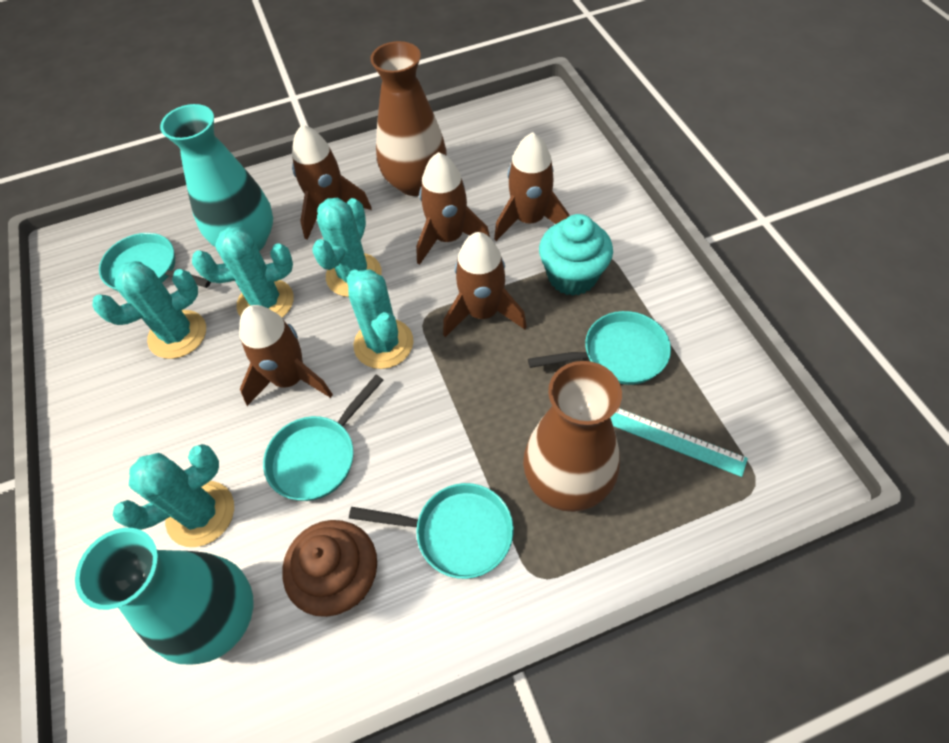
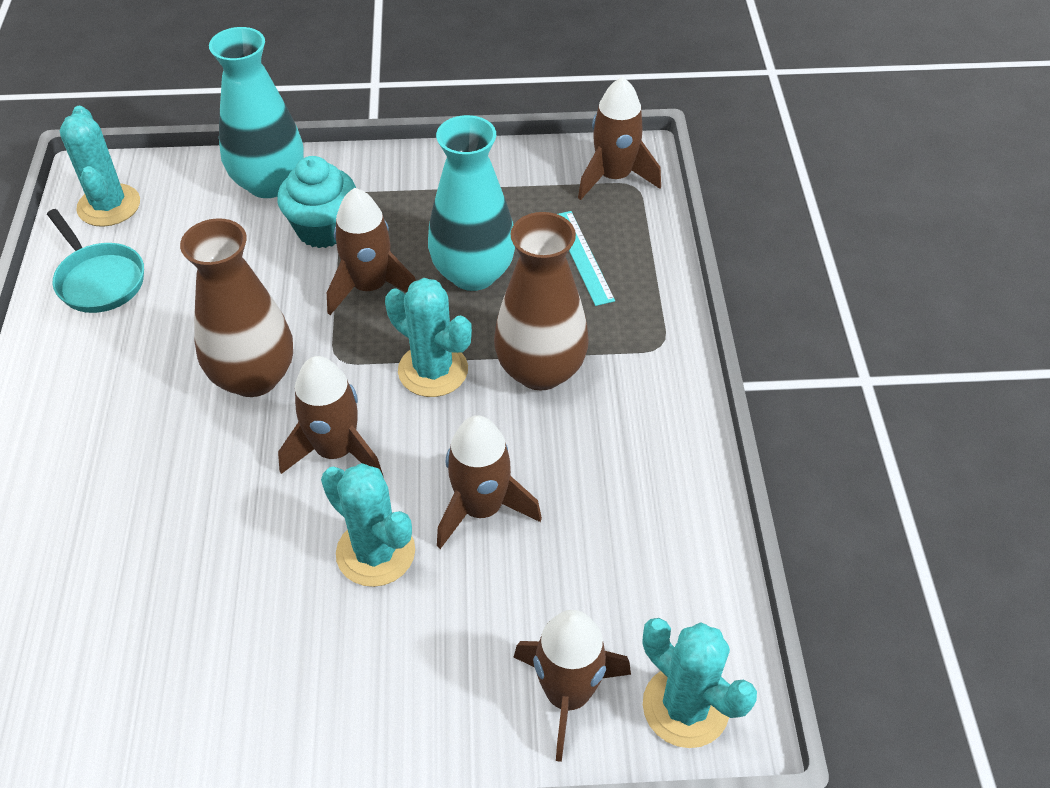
brown cupcake: [282,520,377,617] = 1 -> none = 0
turquoise cactus: [92,261,206,359] [113,444,234,547] [192,227,294,318] [312,198,381,297] [347,269,413,369] = 5 -> [60,106,140,227] [321,463,415,587] [385,278,472,397] [643,618,757,748] = 4
turquoise pan: [99,233,211,291] [263,375,384,501] [349,483,514,579] [528,311,671,385] = 4 -> [47,209,144,313] = 1

